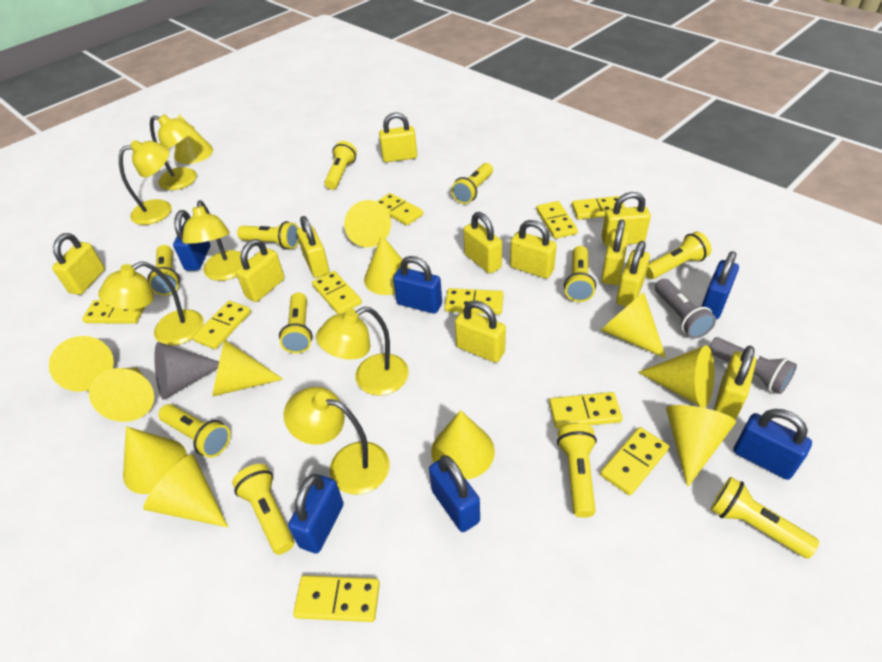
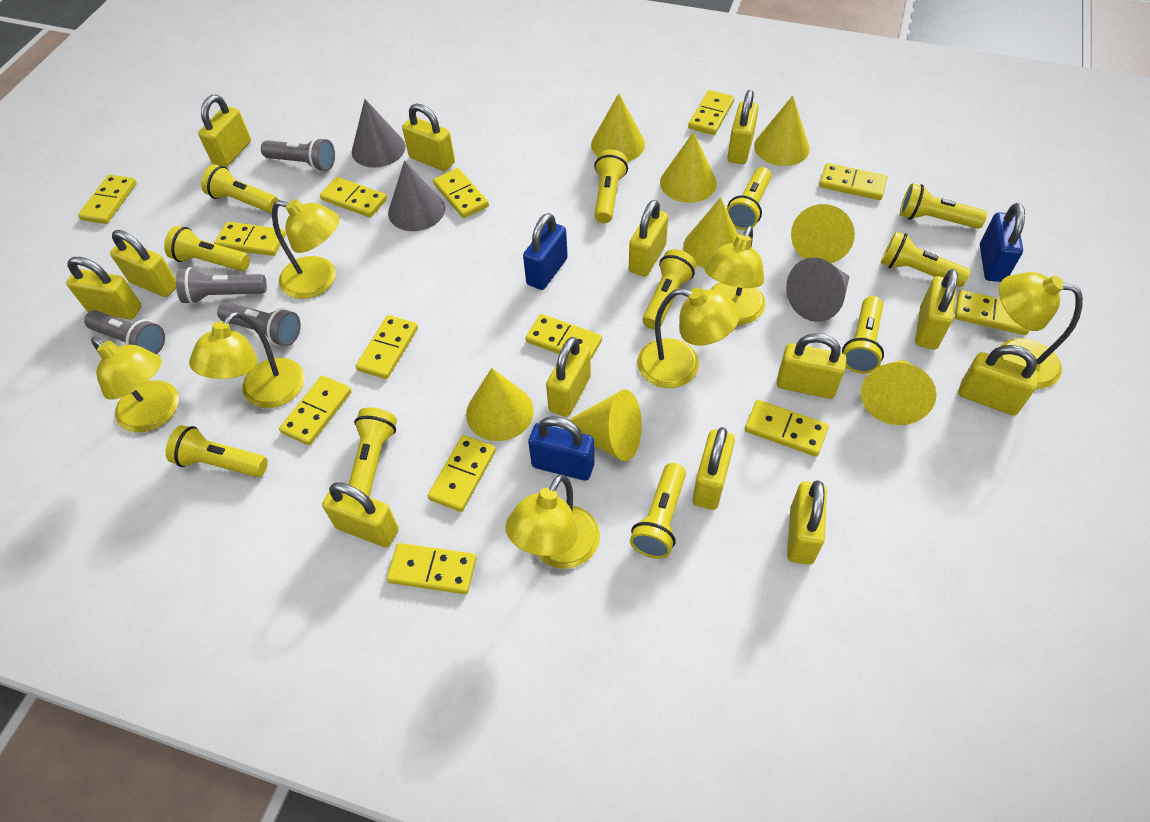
blue padlock: [173,210,210,271] [288,474,344,554] [393,256,442,314] [429,455,480,532] [701,251,739,319] [733,409,812,480] = 6 -> [523,213,568,290] [528,416,594,481] [980,203,1025,282] = 3
grey cone: [154,342,219,400] = 1 -> [352,99,405,168] [388,161,445,231] [786,257,850,322] = 3
grey flashlight: [655,279,716,338] [709,337,797,394] = 2 -> [84,310,165,355] [176,267,267,304] [217,302,301,346] [261,137,335,172] = 4
yellow cone: [49,336,114,392] [89,368,154,422] [123,426,187,494] [143,454,228,527] [174,114,213,164] [212,339,283,397] [344,200,391,247] [364,235,410,295] [431,410,495,479] [601,292,666,358] [638,345,714,408] [666,405,736,487] = 12 -> [466,368,534,441] [563,390,642,461] [591,93,645,161] [660,132,717,203] [683,197,738,268] [754,96,810,166] [791,204,855,263] [861,360,937,425] = 8
yellow domino: [82,300,145,324] [193,301,251,349] [293,575,380,622] [312,271,362,314] [376,193,423,225] [445,288,504,315] [536,201,578,239] [549,392,623,429] [572,196,626,219] [600,427,669,496] = 10 -> [78,175,137,224] [214,221,286,256] [279,375,352,445] [320,177,387,218] [356,315,418,379] [387,543,476,594] [428,435,496,512] [433,168,489,218] [526,314,602,359] [688,90,734,135] [745,400,829,457] [819,163,887,200] [955,290,1030,335] = 13
yellow lamp: [98,261,204,346] [119,140,172,225] [150,114,197,190] [182,200,248,281] [284,387,390,495] [316,307,409,396] = 6 -> [91,337,179,432] [189,312,305,408] [272,199,339,299] [505,475,600,569] [637,287,740,388] [704,226,765,325] [999,272,1083,389] = 7
yellow padlock: [52,233,105,295] [236,239,285,302] [297,216,329,278] [379,112,417,162] [455,300,506,363] [463,212,502,274] [510,220,557,279] [601,192,651,246] [601,220,629,285] [616,241,650,307] [714,346,756,419] = 11 -> [66,257,142,320] [110,230,176,297] [198,95,251,167] [322,482,399,548] [402,103,455,171] [546,337,591,417] [629,200,668,277] [693,427,735,510] [727,90,759,164] [777,333,847,399] [787,480,827,565] [915,269,958,349] [958,345,1040,415] = 13

